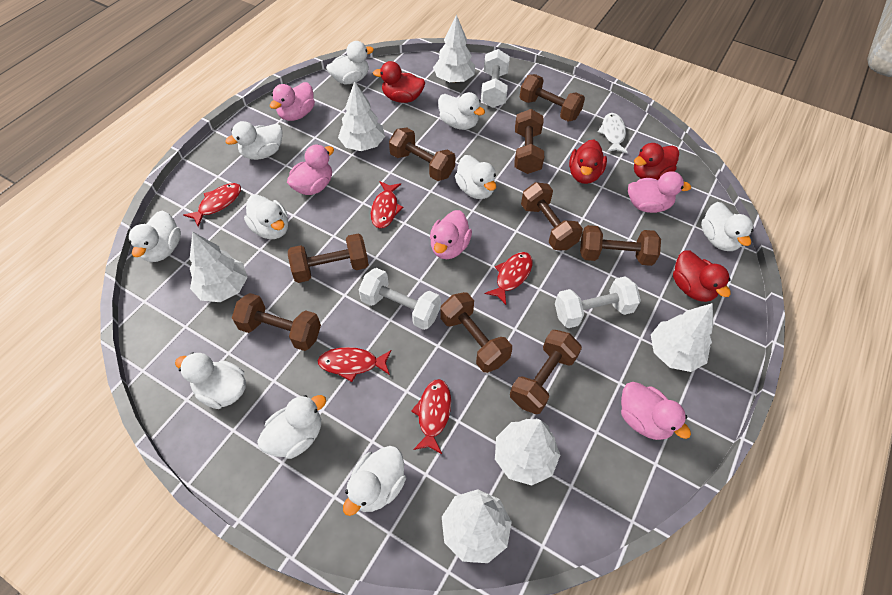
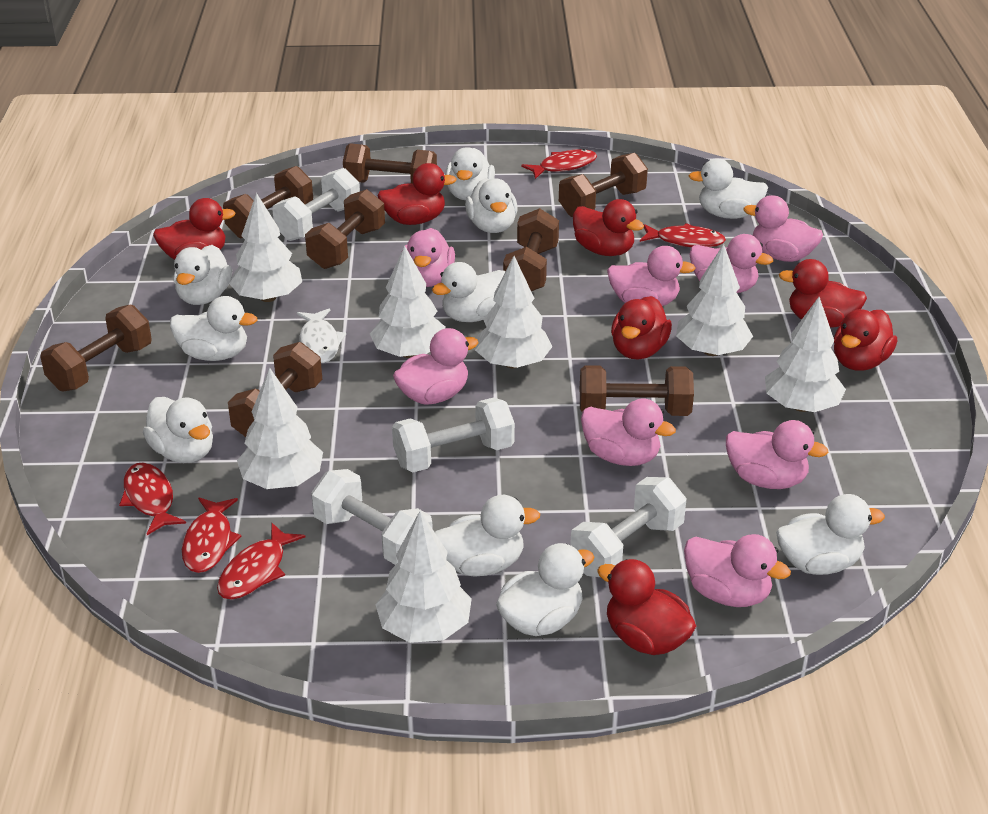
brown dumbbell: [232,293,321,351] [288,234,369,283] [389,128,456,181] [440,292,512,373] [510,330,582,414] [515,109,544,174] [520,74,585,122] [521,182,583,250] [580,225,661,266] = 9 -> [40,304,152,392] [223,166,313,238] [228,342,322,437] [305,189,385,269] [343,143,437,184] [503,208,559,291] [559,153,648,217] [580,365,694,416] = 8
pink duck: [270,82,315,121] [287,145,334,195] [430,210,472,259] [621,382,691,440] [628,171,691,213] = 5 -> [393,328,479,405] [402,228,455,287] [581,399,676,466] [607,246,696,306] [684,534,791,607] [689,234,773,293] [726,420,829,489] [744,195,823,262] = 8
red duck: [373,61,425,103] [569,139,607,184] [634,143,679,180] [673,250,731,302] = 4 -> [153,198,236,260] [378,163,456,225] [573,199,644,256] [597,559,696,655] [611,296,672,359] [779,259,867,327] [834,309,897,371] = 7
white dumbbell: [359,268,441,330] [481,49,510,108] [555,276,641,328] = 3 -> [272,168,360,241] [311,469,433,565] [392,398,515,472] [570,477,686,577] = 4
white tree: [190,231,248,302] [338,81,385,151] [433,15,475,83] [442,489,512,563] [495,419,560,485] [651,303,713,372] = 6 -> [229,193,302,302] [237,368,323,489] [370,246,446,358] [375,511,472,643] [475,256,553,368] [676,244,753,356] [765,297,846,412] = 7

